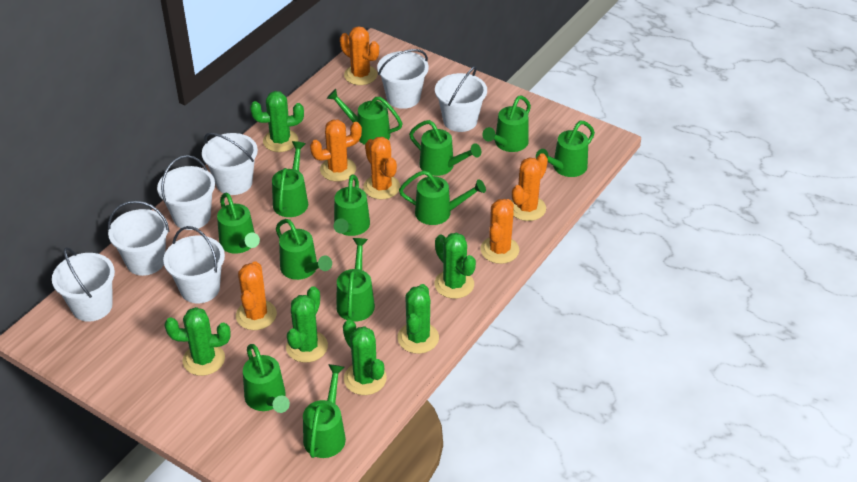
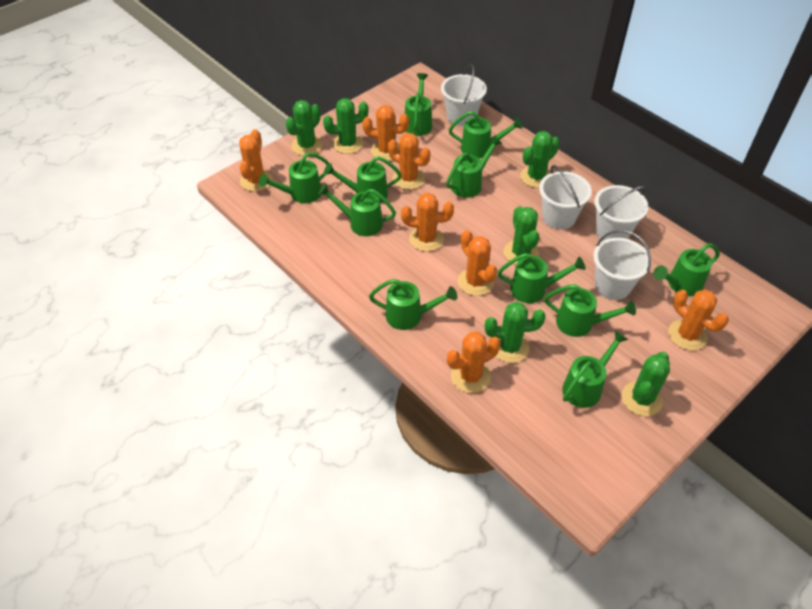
green watering can: [217,193,260,254] [243,344,290,413] [272,141,308,217] [276,219,332,280] [303,364,346,458] [327,89,403,145] [334,174,370,236] [336,238,375,322] [399,170,486,225] [409,120,481,176] [482,96,531,152] [536,121,595,177] = 12 -> [259,152,329,203] [318,184,396,236] [324,156,402,203] [369,279,457,330] [405,73,432,136] [446,136,502,198] [449,111,523,158] [497,253,586,303] [544,284,636,337] [562,331,628,408] [654,243,720,296] = 11
orange cactus: [236,261,277,330] [310,119,362,182] [340,26,379,85] [363,137,400,200] [480,199,519,264] [511,153,548,221] = 6 -> [239,129,273,192] [362,105,409,161] [388,133,430,190] [401,193,454,252] [447,332,501,393] [458,230,497,296] [668,290,729,350] = 7
white bucket: [52,247,115,322] [108,200,169,276] [157,155,215,230] [163,226,225,303] [202,133,258,195] [377,49,429,109] [435,66,487,132] = 7 -> [441,64,487,126] [539,165,592,230] [593,230,651,300] [594,185,648,241] = 4

